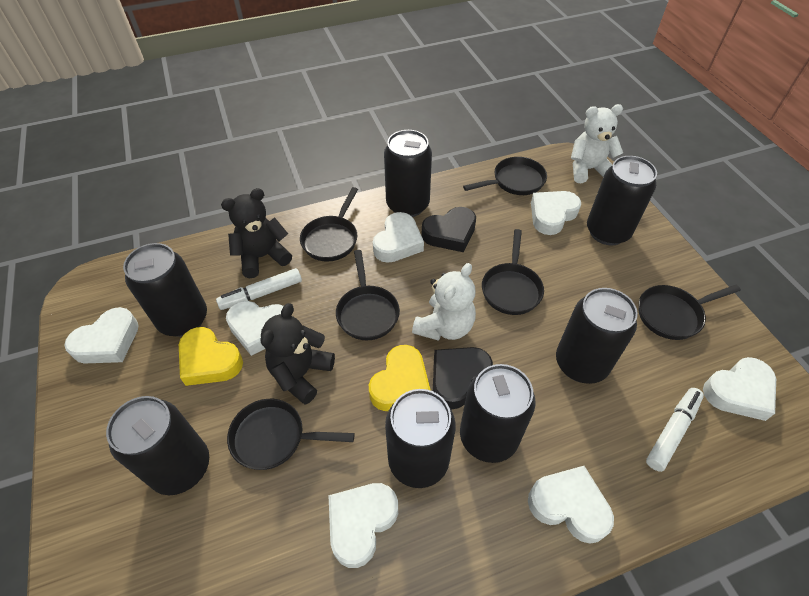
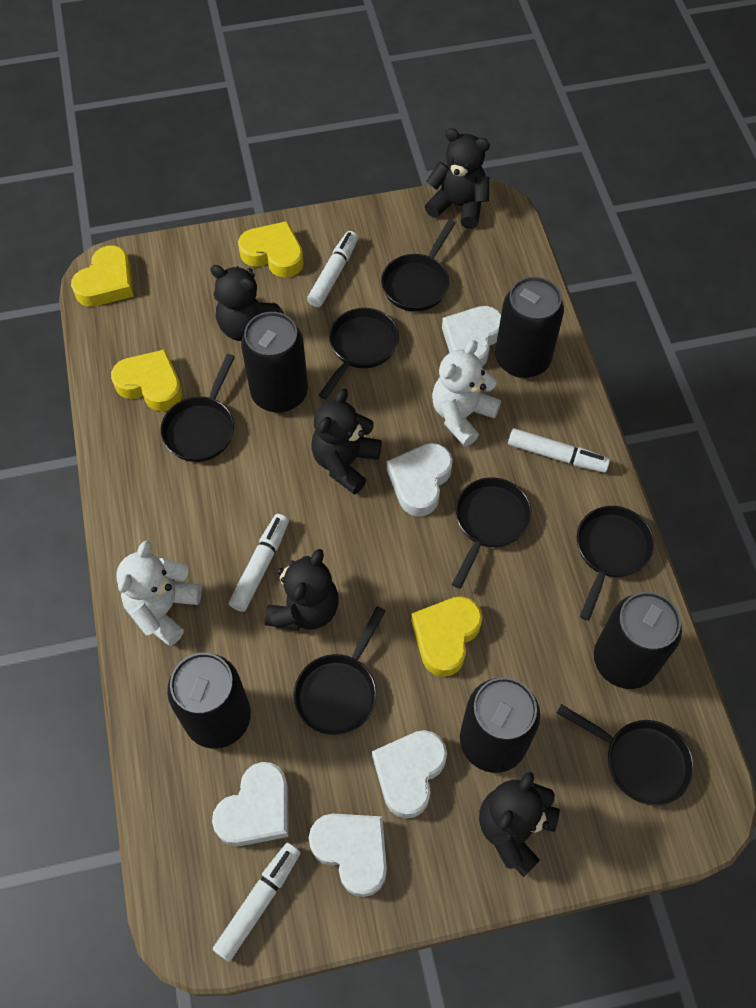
black can: [106,396,209,495] [123,243,207,337] [384,130,432,217] [385,389,456,488] [460,364,535,463] [556,288,638,384] [587,156,657,245] = 7 -> [167,653,251,749] [241,312,308,413] [460,677,540,773] [495,277,564,378] [594,592,682,689] = 5
black heart: [421,207,476,252] [433,347,493,409] = 2 -> none = 0
black pan: [227,399,354,470] [300,187,358,262] [336,250,400,340] [463,157,547,195] [482,229,544,315] [639,285,741,340] = 6 -> [160,354,235,462] [294,606,386,735] [318,308,399,400] [381,220,456,312] [452,477,532,589] [557,704,694,806] [577,506,655,621] = 7
black teddy bear: [221,188,292,278] [260,303,335,405] = 2 -> [210,265,284,341] [265,549,339,630] [311,388,382,495] [425,128,490,229] [479,772,560,877] = 5
white heart: [64,307,139,363] [226,301,283,356] [328,483,398,568] [373,212,424,263] [528,466,614,544] [531,191,581,235] [703,357,776,421] = 7 -> [212,762,289,846] [309,814,387,897] [372,730,447,818] [387,443,453,516] [442,306,501,367] = 5
white marker: [216,268,302,310] [646,388,704,472] = 2 -> [213,843,301,962] [229,514,289,612] [307,231,358,307] [508,428,610,473] = 4
yellow heart: [179,327,243,386] [369,345,431,411] = 2 -> [71,245,134,307] [111,349,182,411] [238,221,304,278] [411,596,482,677] = 4

